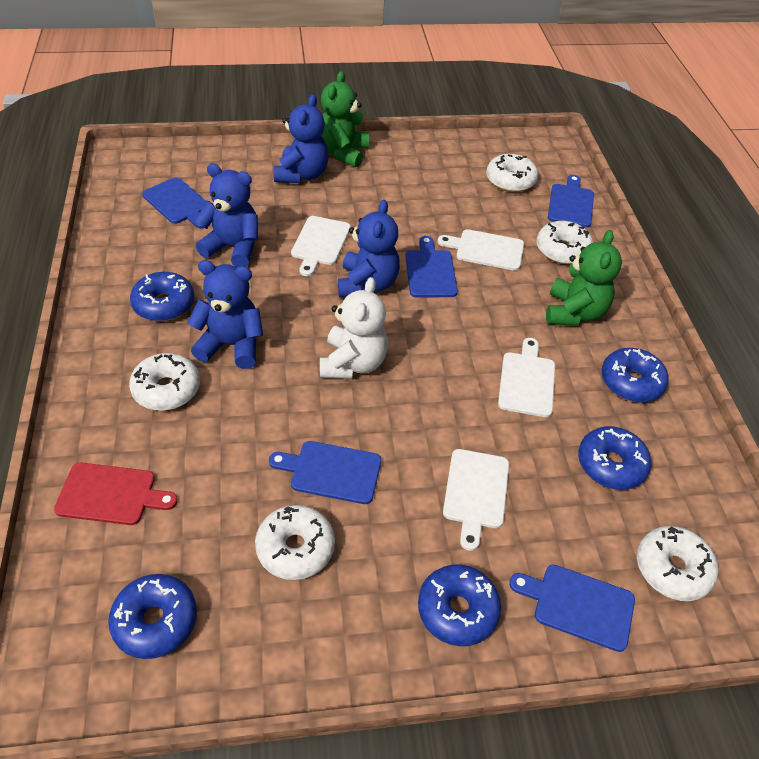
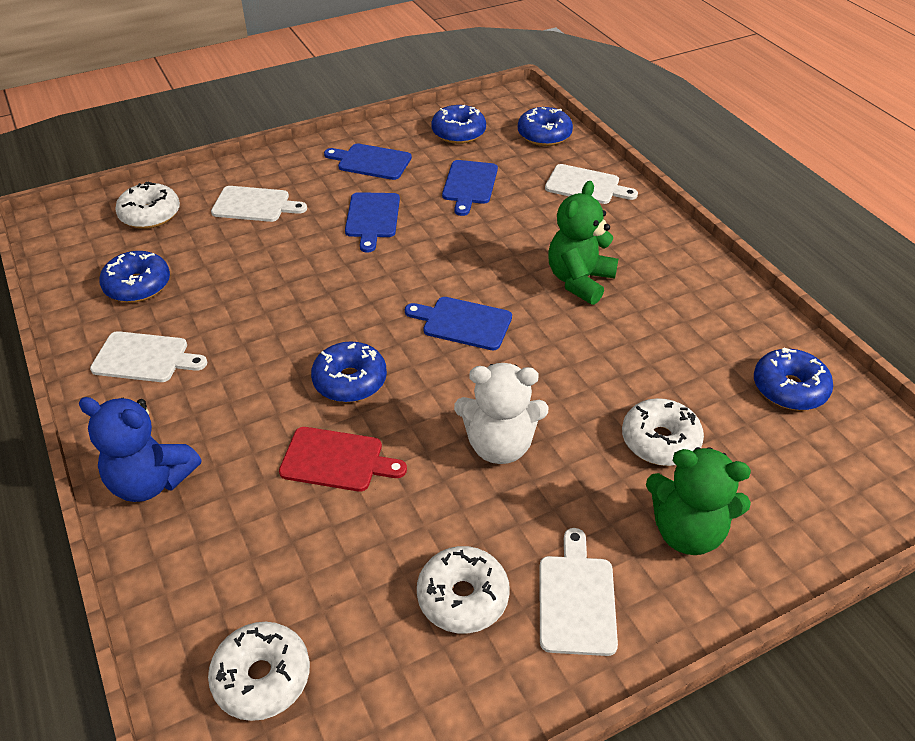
blue cutting board: [142,177,206,228] [269,441,381,504] [405,236,458,298] [509,565,635,652] [548,175,594,228] = 5 -> [324,144,412,180] [345,192,400,253] [405,297,512,350] [442,160,498,216] = 4
blue teddy bear: [187,260,263,369] [195,163,258,267] [274,95,329,183] [338,200,400,297] = 4 -> [78,397,201,502] = 1
white donut: [129,353,200,411] [255,505,335,580] [486,154,538,192] [537,221,593,264] [637,526,718,601] = 5 -> [115,182,180,229] [208,622,310,721] [417,546,510,633] [622,398,704,466] = 4

